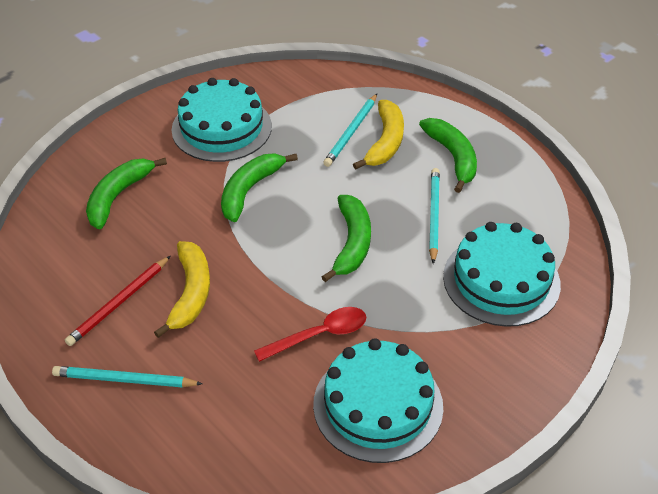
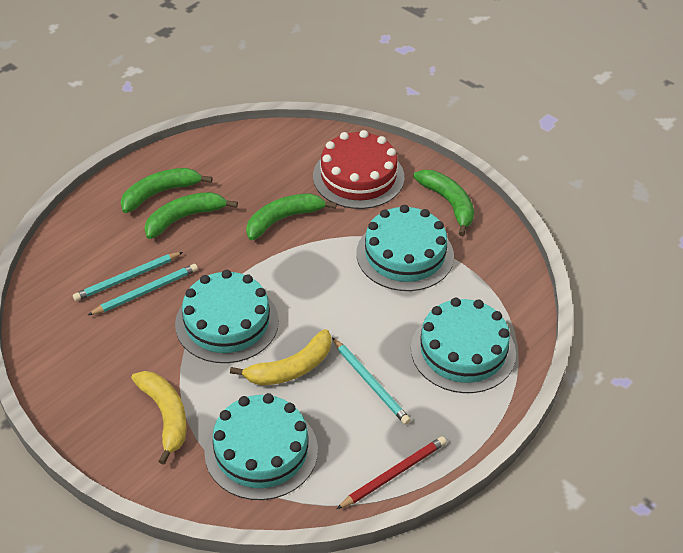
red cake: none = 0 -> [313,130,404,209] = 1
red spoon: [254,307,366,362] = 1 -> none = 0
turquoise cake: [172,78,272,162] [313,338,443,463] [443,222,561,327] = 3 -> [175,270,279,363] [205,393,318,500] [356,205,454,291] [411,298,516,393] = 4

